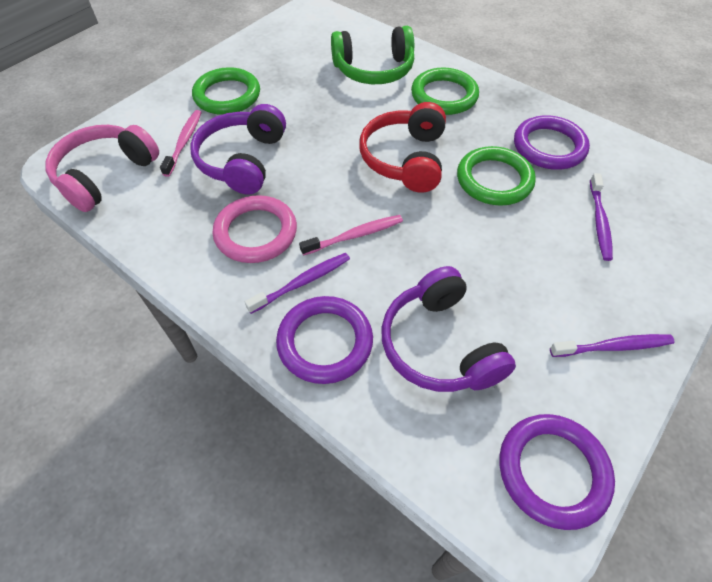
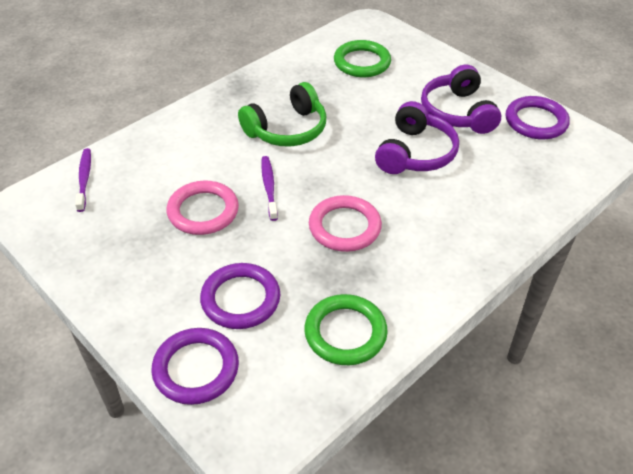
green ring: [192,67,260,115] [411,68,479,115] [457,146,536,206] = 3 -> [304,294,388,365] [334,40,391,77] = 2
pink headphones: [45,125,159,212] = 1 -> none = 0
pink ring: [213,195,297,263] = 1 -> [166,180,239,235] [309,195,382,252] = 2
pink toothbrush: [160,110,202,177] [299,215,403,256] = 2 -> none = 0
purple toothbrush: [245,253,350,314] [550,334,675,357] [590,173,613,261] = 3 -> [75,148,91,212] [261,156,278,221] = 2
red headphones: [359,102,446,192] = 1 -> none = 0

